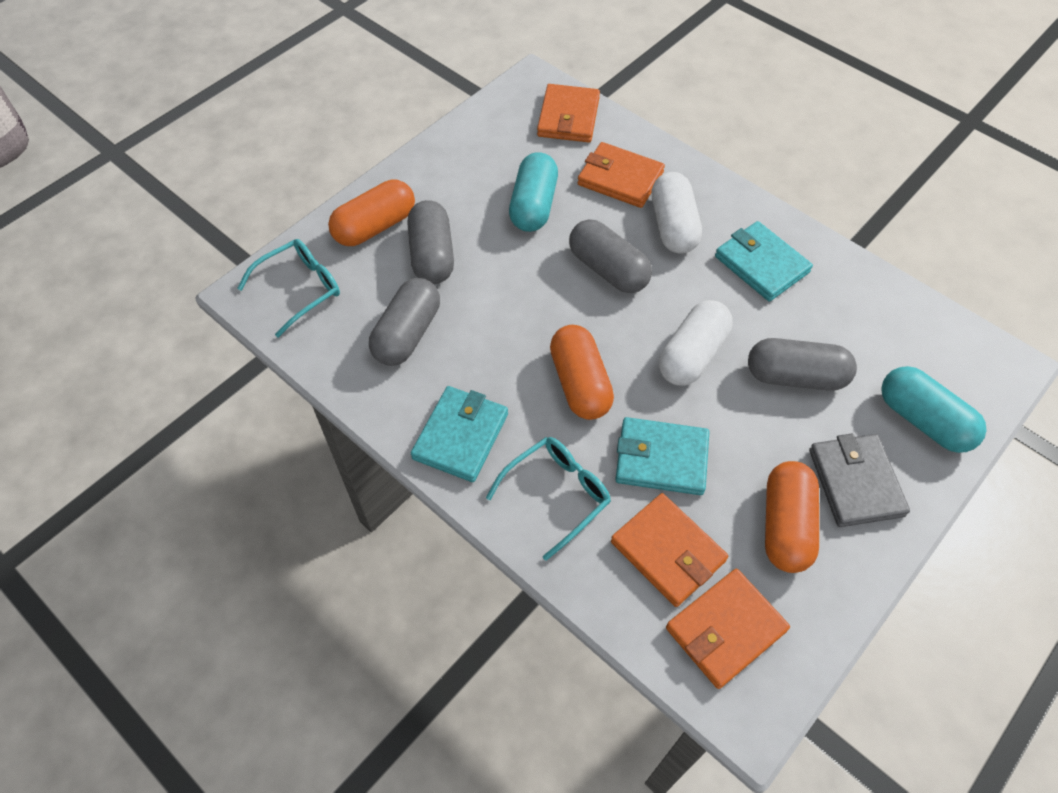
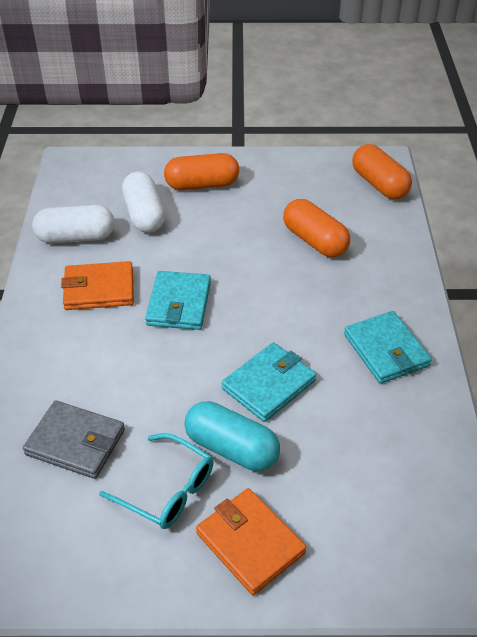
grey capsule: [369,278,440,366] [407,200,454,284] [569,219,652,293] [748,338,857,391] = 4 -> none = 0
orange wallet: [537,84,600,142] [578,142,665,208] [611,493,728,607] [666,569,790,689] = 4 -> [61,261,134,310] [196,488,306,595] = 2
turquoise capsule: [509,152,558,232] [881,366,987,453] = 2 -> [184,401,280,471] = 1
turquoise glasses: [237,239,340,338] [486,437,611,561] = 2 -> [99,433,213,529] = 1

